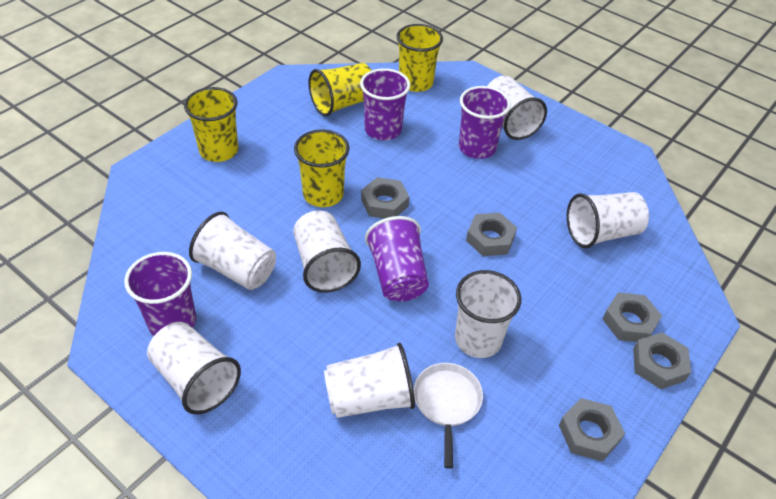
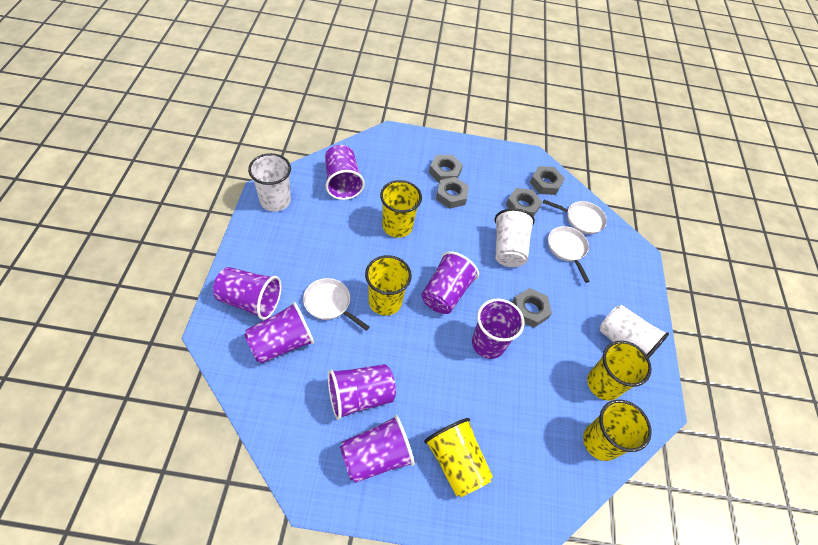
purple cup: [124,252,196,336] [360,68,410,141] [365,216,429,301] [459,86,511,159] = 4 -> [213,267,282,320] [244,302,314,364] [325,145,365,200] [328,364,396,420] [340,415,415,483] [421,251,479,314] [472,299,525,359] = 7
white cup: [147,322,241,415] [189,212,276,290] [293,210,361,293] [324,343,415,418] [455,270,521,358] [487,75,547,140] [567,192,649,248] = 7 -> [248,153,291,212] [495,208,535,267] [600,305,669,358] = 3
white pan: [413,363,483,469] = 1 -> [303,278,370,331] [543,200,607,234] [548,226,590,283] = 3
yellow cup: [184,87,238,162] [294,130,350,207] [308,63,372,116] [396,24,443,92] = 4 -> [365,255,412,316] [380,180,422,238] [424,418,493,497] [583,400,652,461] [587,341,651,401] = 5

